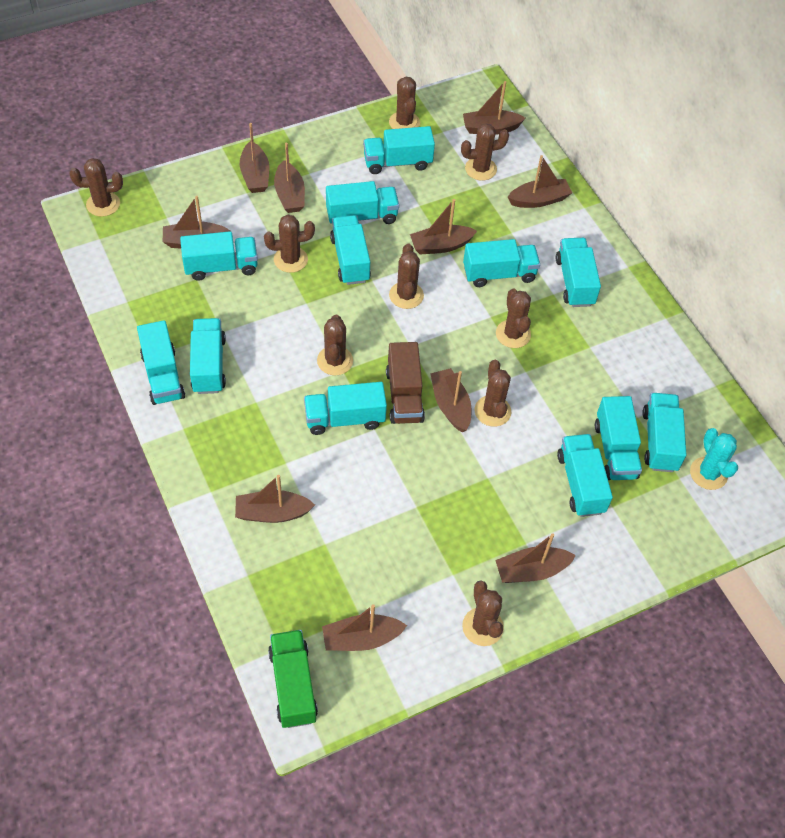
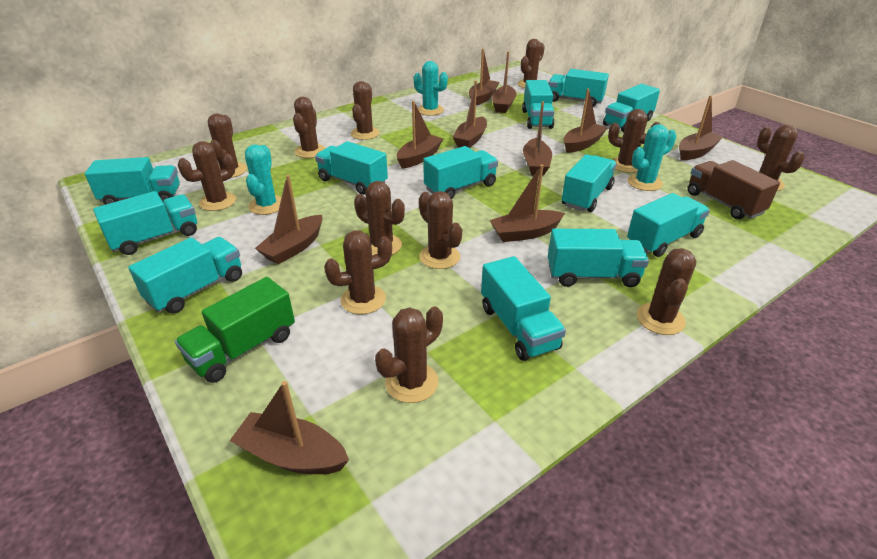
brown cactus: [69,158,123,217] [264,215,315,273] [317,314,353,376] [389,77,420,129] [389,244,424,309] [461,123,509,181] [462,581,504,646] [474,360,511,427] [496,289,531,348] = 9 -> [178,141,236,211] [208,114,247,178] [293,97,326,158] [324,231,392,314] [351,81,380,140] [354,181,405,255] [375,306,443,403] [419,191,462,269] [518,39,545,88] [608,109,660,173] [636,248,696,335] [757,125,805,191] = 12
turquoise cactus: [690,428,738,490] = 1 -> [245,144,282,215] [414,61,448,116] [628,124,677,191] = 3

